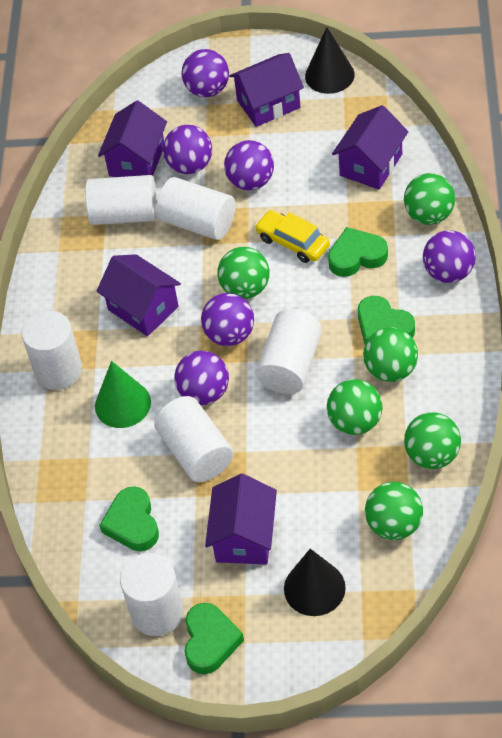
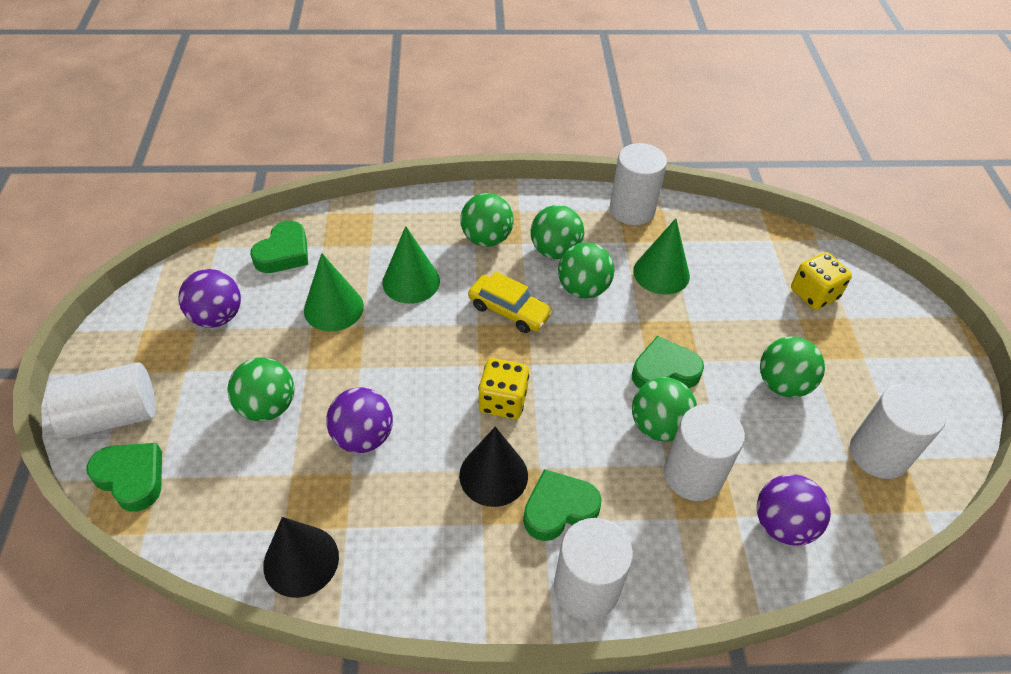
green cone: [95,361,151,428] = 1 -> [304,253,364,331] [382,226,440,304] [633,218,690,295] = 3
purple ball: [163,125,212,174] [174,351,229,405] [182,49,229,97] [201,293,254,346] [224,140,274,190] [423,230,476,283] = 6 -> [178,269,241,328] [326,387,393,453] [757,474,831,545] = 3
purple house: [96,254,181,336] [98,101,167,177] [205,474,277,565] [229,53,304,127] [332,105,409,190] = 5 -> none = 0
white cylinder: [22,311,82,390] [85,175,157,225] [120,553,184,636] [154,396,233,482] [156,177,235,240] [256,309,322,394] = 6 -> [45,362,156,439] [554,518,633,621] [610,143,667,225] [664,404,745,501] [850,384,946,479] = 5
yellow dice: none = 0 -> [478,358,529,419] [791,252,852,310] = 2

